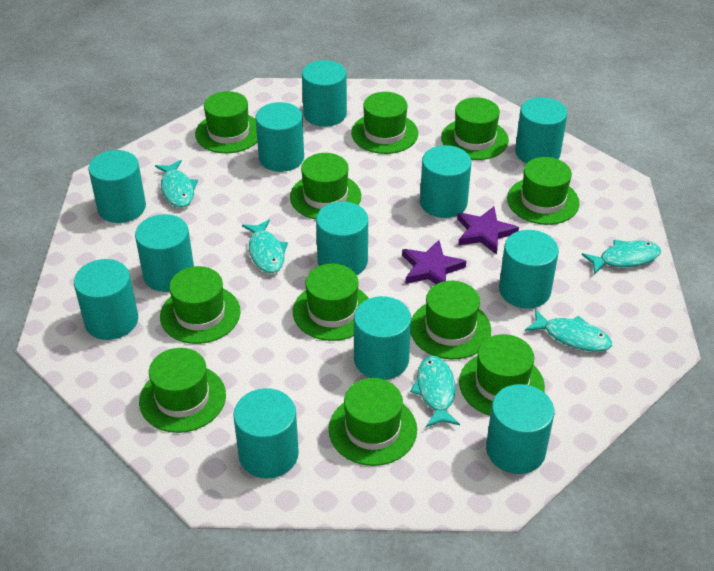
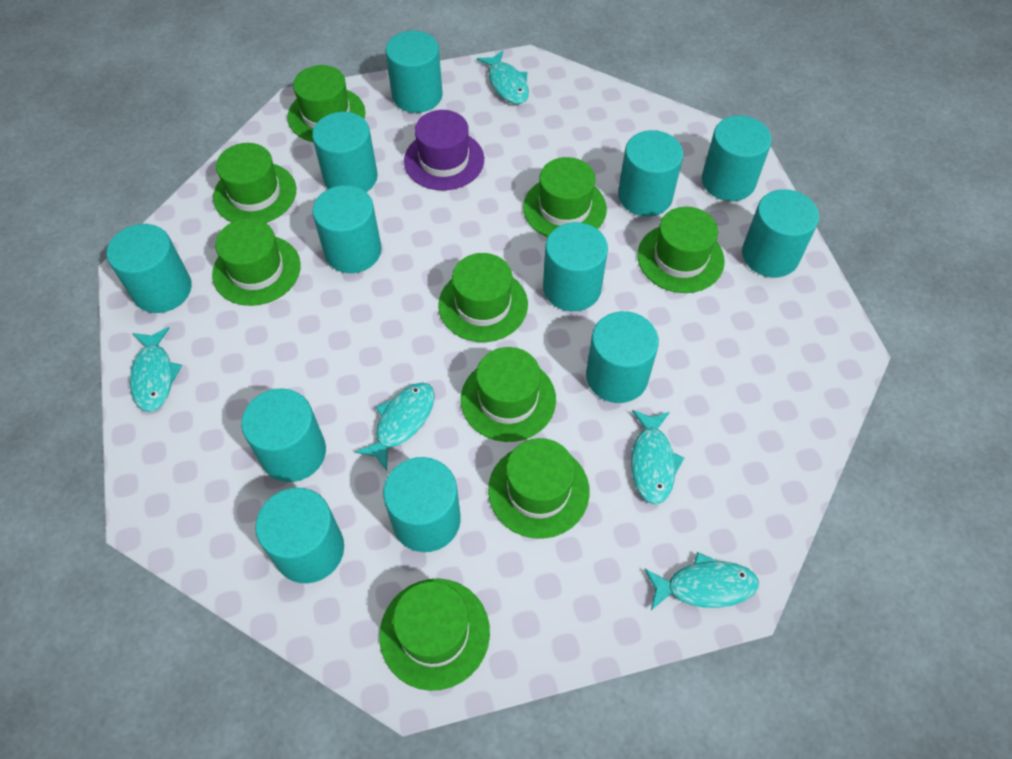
green hat: [139,348,226,433] [160,266,241,344] [195,91,257,153] [290,153,361,219] [293,264,369,341] [329,378,417,466] [351,92,418,154] [411,281,491,359] [441,97,509,160] [459,334,545,416] [507,157,580,225] = 11 -> [212,218,301,306] [213,143,296,223] [287,65,365,142] [379,579,490,691] [438,253,528,342] [461,347,556,442] [488,438,590,539] [523,157,607,237] [638,207,725,293] = 9
purple hat: none = 0 -> [404,110,484,190] = 1
purple star: [402,240,466,284] [457,206,519,255] = 2 -> none = 0

